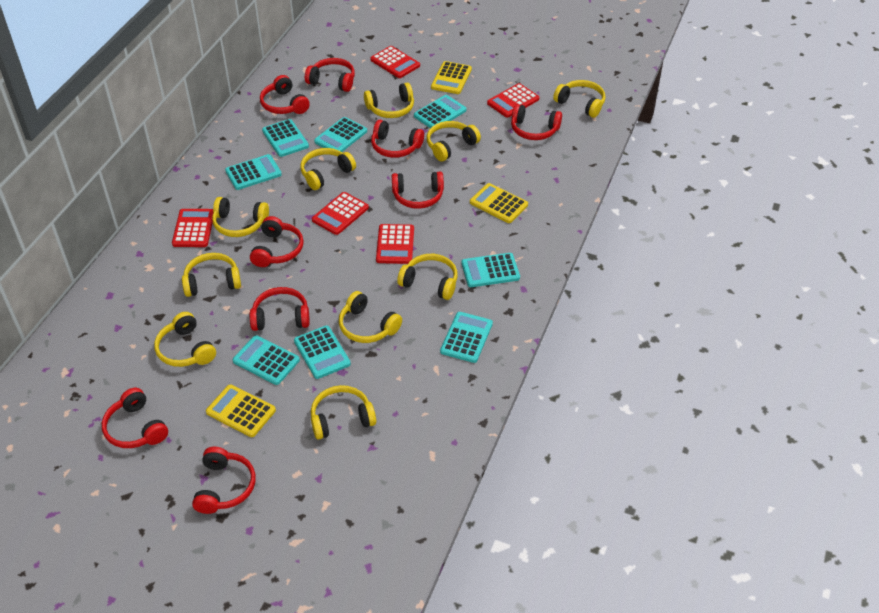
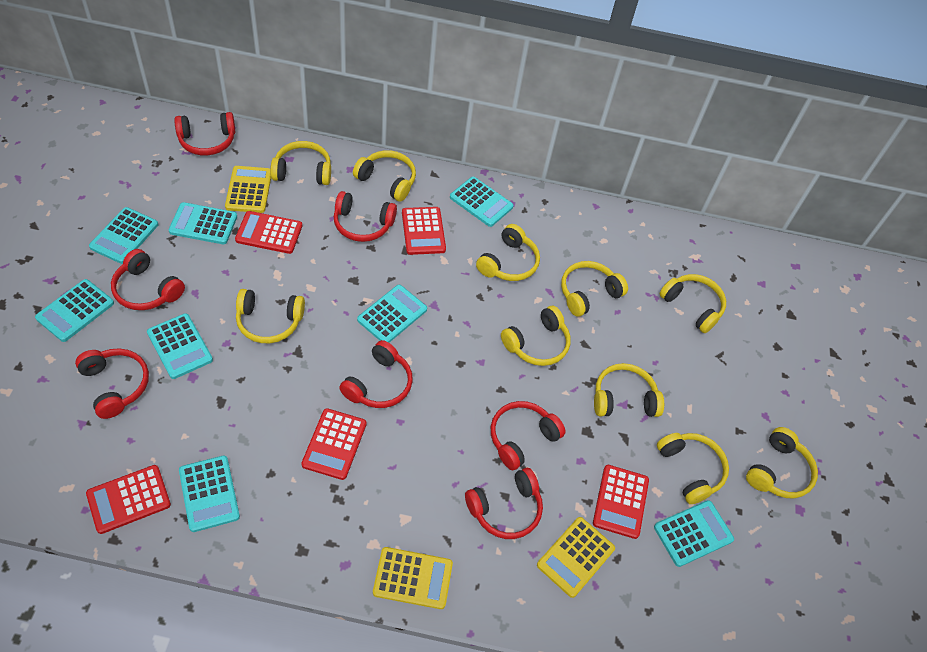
red headphones: [102,388,168,448] [192,447,256,514] [250,216,304,267] [250,287,310,331] [260,75,310,114] [305,58,355,92] [371,120,424,158] [392,171,444,209] [511,104,562,140] = 9 -> [75,348,149,419] [111,249,185,310] [174,112,235,155] [334,191,397,242] [339,340,413,408] [465,468,543,539] [491,401,566,470] = 7

